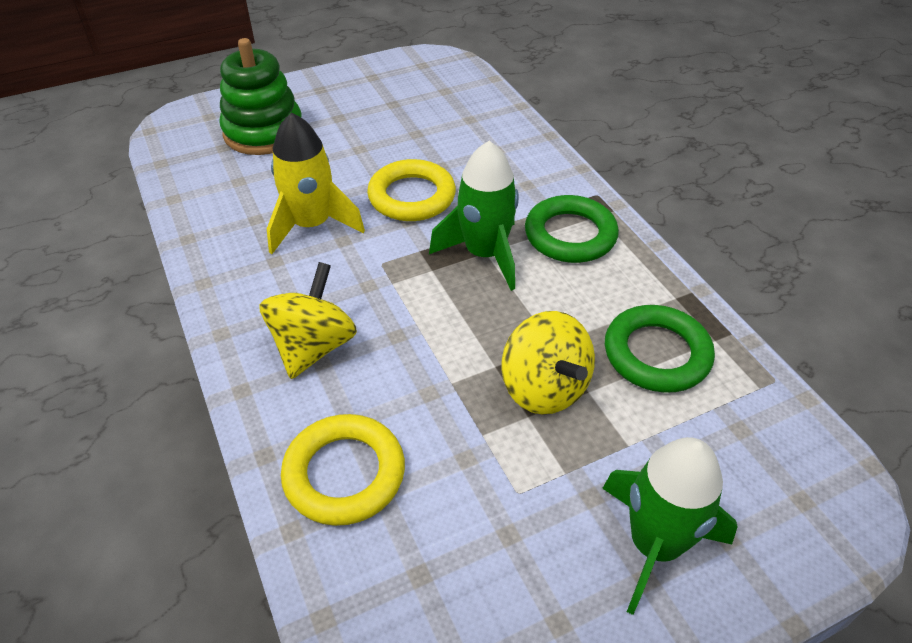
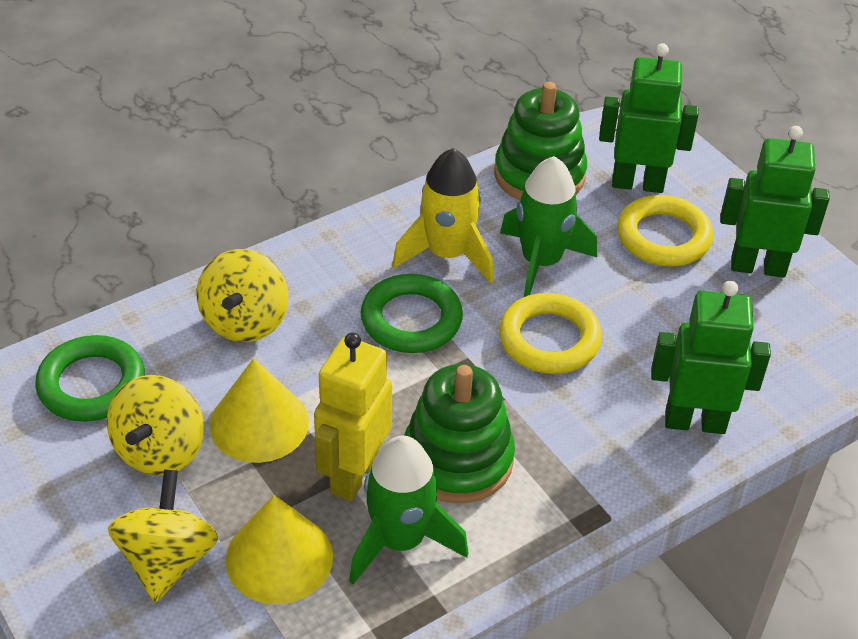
green robot: none = 0 -> [599,43,699,193] [651,281,771,434] [720,126,830,278] = 3
green stacking toy: [219,38,302,155] = 1 -> [404,364,515,503] [494,82,587,200] = 2
yellow cone: none = 0 -> [209,358,309,463] [225,495,333,604] = 2
yellow robot: none = 0 -> [314,332,392,501] = 1
yellow spinning top: [259,262,357,379] [501,311,595,415] = 2 -> [107,375,204,476] [108,469,218,603] [197,249,288,342] = 3

